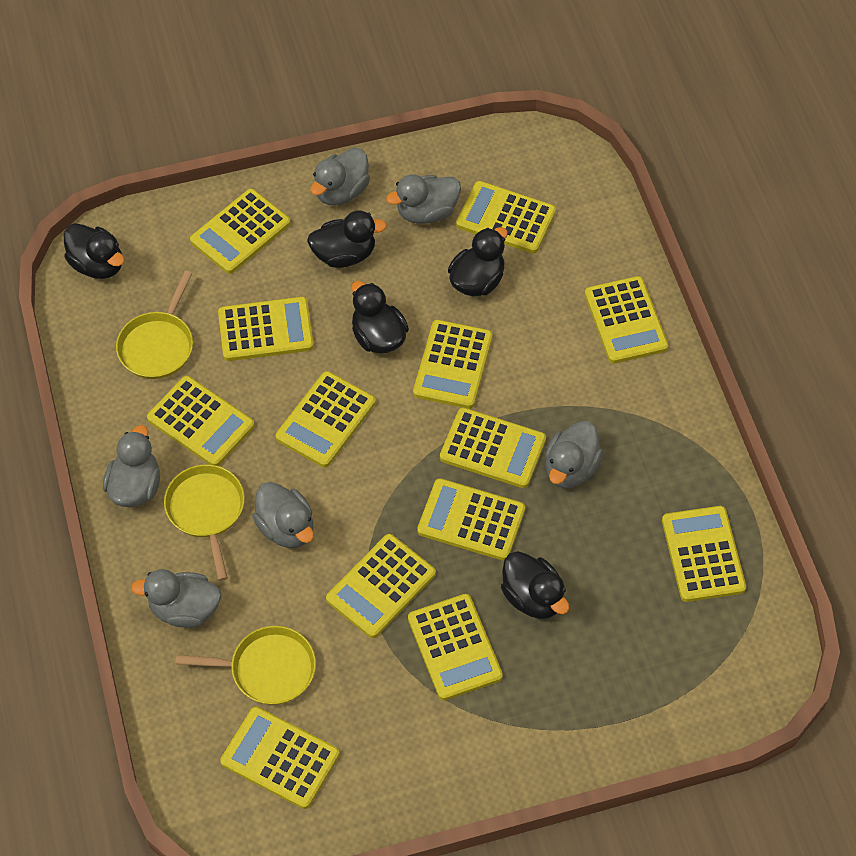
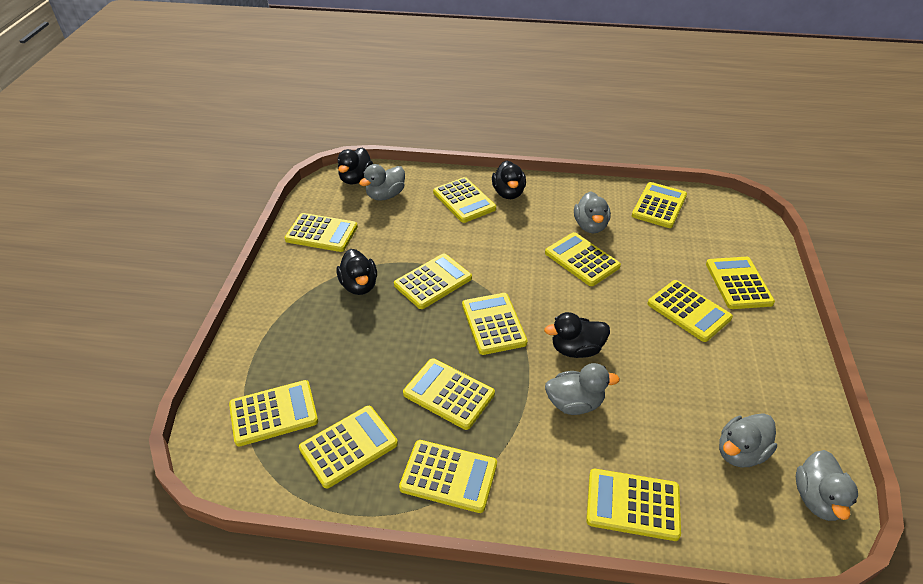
black duck: [64,223,125,279] [307,211,387,268] [351,281,409,354] [448,227,508,296] [501,551,569,619] = 5 -> [336,249,377,295] [338,147,373,184] [492,160,526,199] [544,312,610,358] = 4
grey duck: [103,425,160,507] [131,569,222,628] [252,482,314,548] [310,148,370,205] [386,174,461,224] [545,421,603,488] = 6 -> [359,164,405,201] [545,363,620,415] [574,191,611,233] [719,413,777,467] [796,450,858,521] = 5
yellow pan: [116,271,193,379] [164,464,245,581] [176,626,316,705] = 3 -> none = 0

